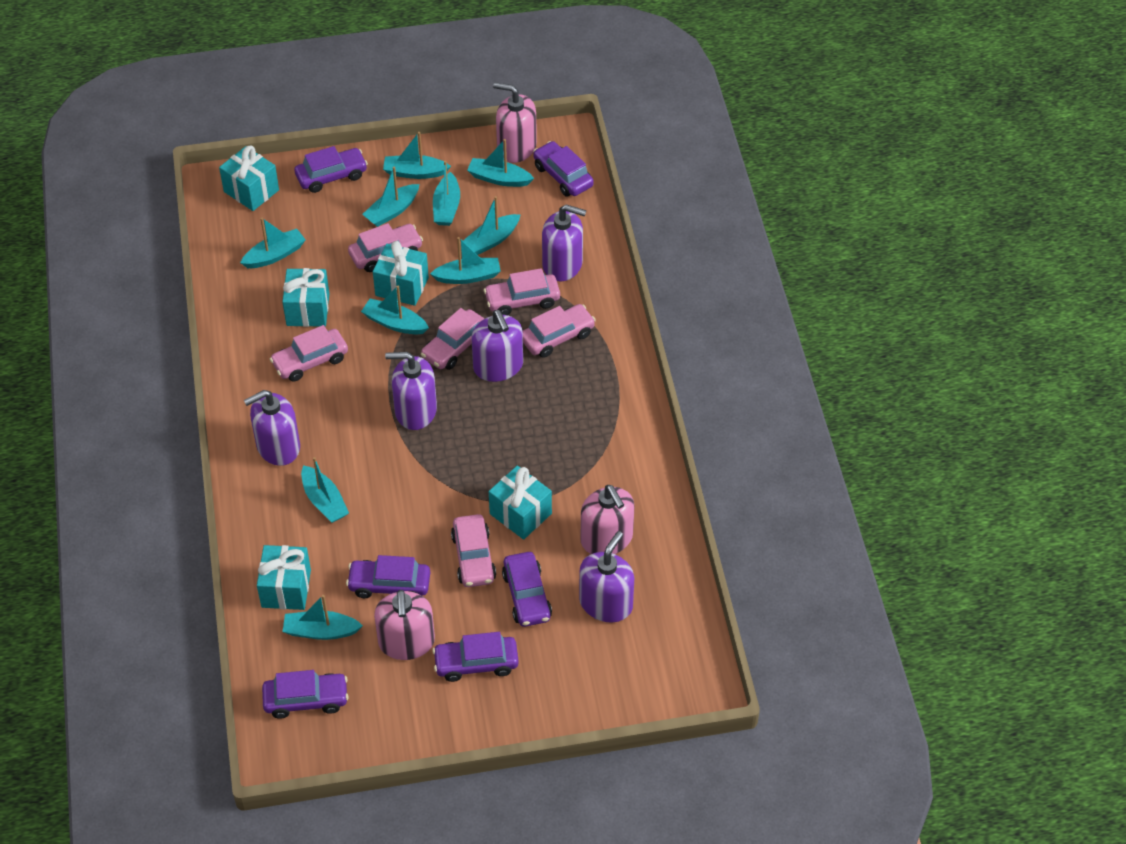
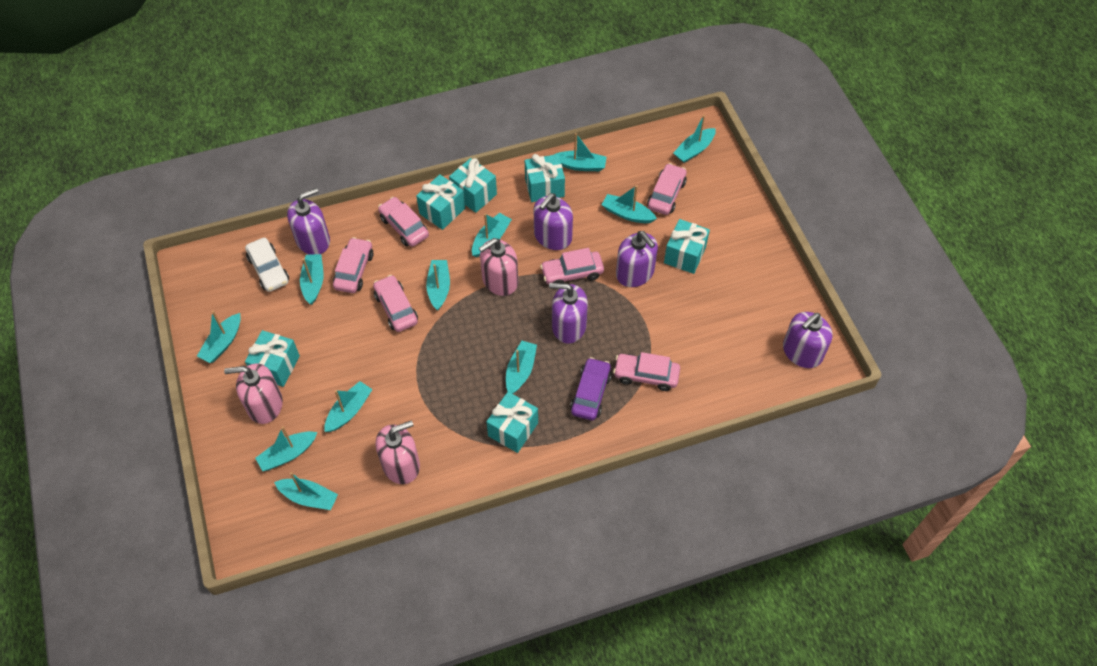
purple car: [262,670,349,718] [294,146,368,193] [346,555,430,598] [432,632,519,682] [502,552,552,627] [533,141,594,197] = 6 -> [570,357,612,420] = 1
turquoise boat: [240,218,306,268] [283,595,363,640] [301,457,349,523] [361,286,429,334] [362,166,419,227] [383,132,451,179] [430,237,501,284] [433,161,460,226] [463,196,521,255] [467,139,534,187] = 10 -> [197,311,241,363] [255,426,318,471] [274,472,338,510] [300,254,324,305] [325,381,373,432] [426,260,450,310] [472,213,512,257] [506,341,537,394] [554,133,606,171] [602,185,657,223] [673,115,716,163] = 11
turquoise gift: [219,146,279,211] [257,545,311,610] [282,268,330,327] [373,241,429,306] [489,466,552,539] = 5 -> [245,330,300,387] [416,174,465,230] [449,158,497,213] [486,392,538,453] [525,154,565,202] [664,219,710,274] = 6
white car: none = 0 -> [245,238,289,292] = 1

